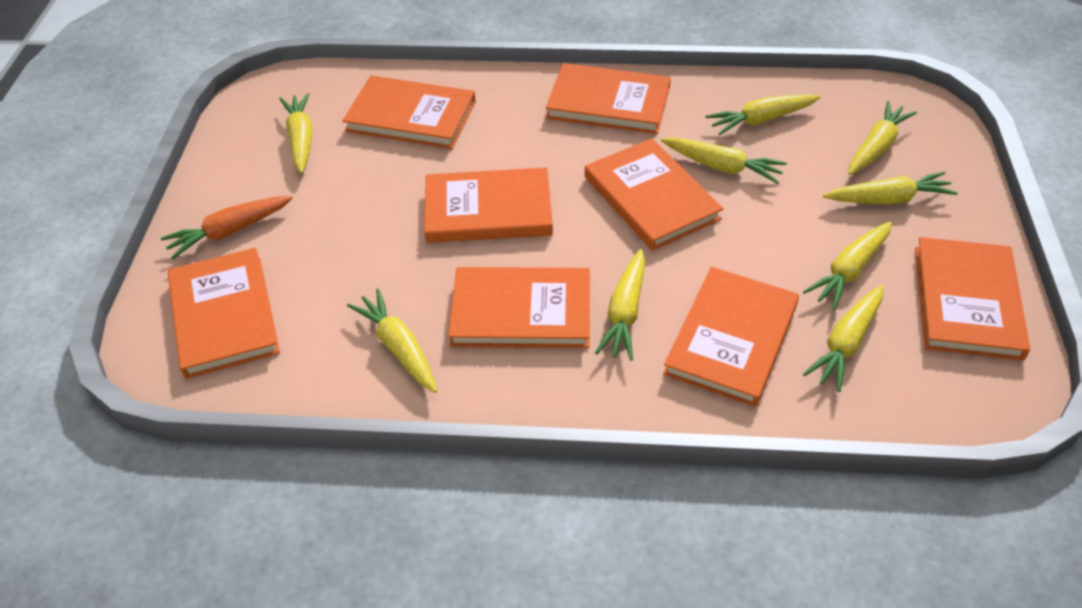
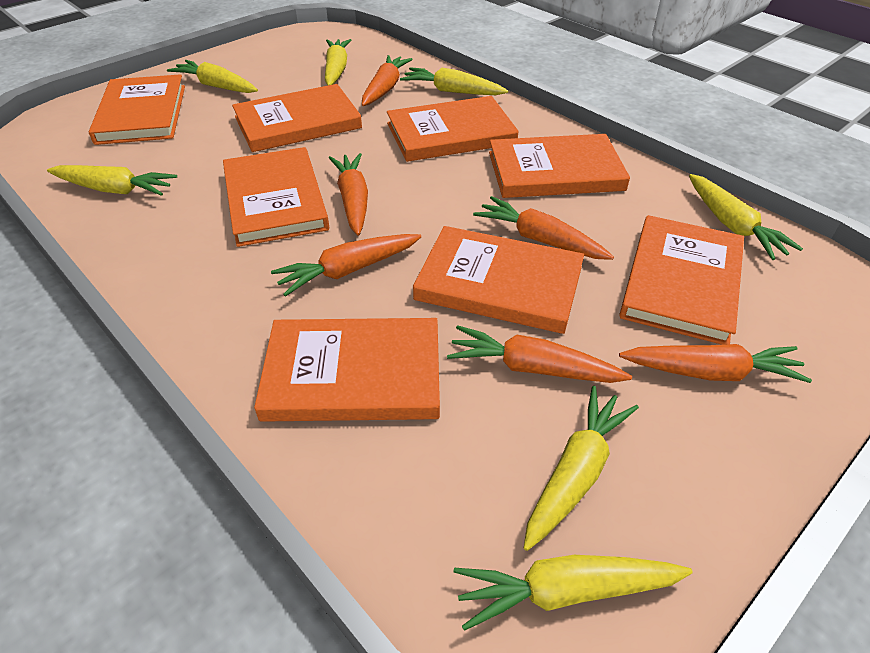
orange carrot: [161,196,293,259] = 1 -> [271,234,421,297] [329,153,368,235] [362,55,413,106] [447,325,632,383] [473,196,614,260] [619,344,812,383] = 6
yellow carrot: [279,93,313,173] [347,288,437,393] [595,249,645,361] [661,137,787,184] [705,94,820,135] [803,222,892,310] [803,285,883,392] [823,171,958,204] [848,101,917,175] = 9 -> [47,165,177,196] [167,60,258,93] [325,39,351,85] [400,67,508,95] [454,555,693,631] [524,386,639,551] [689,174,803,260] = 7

